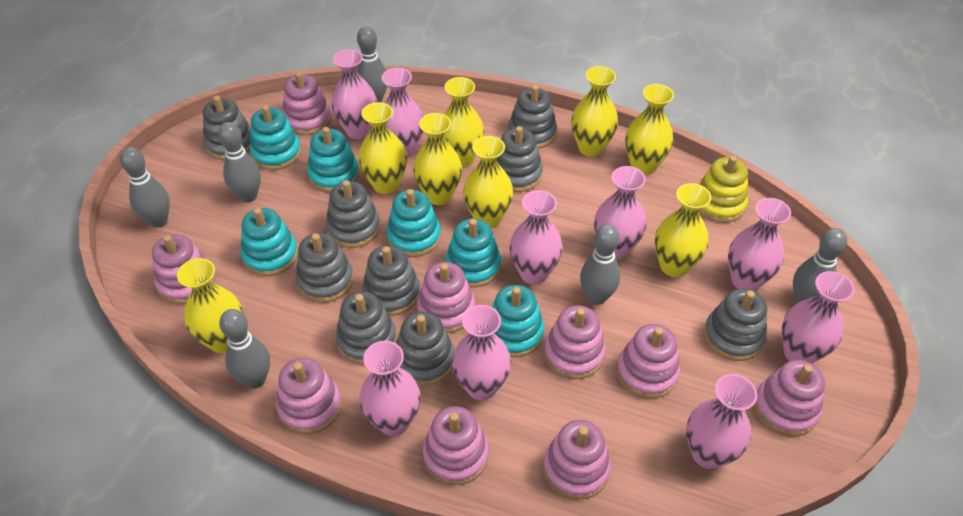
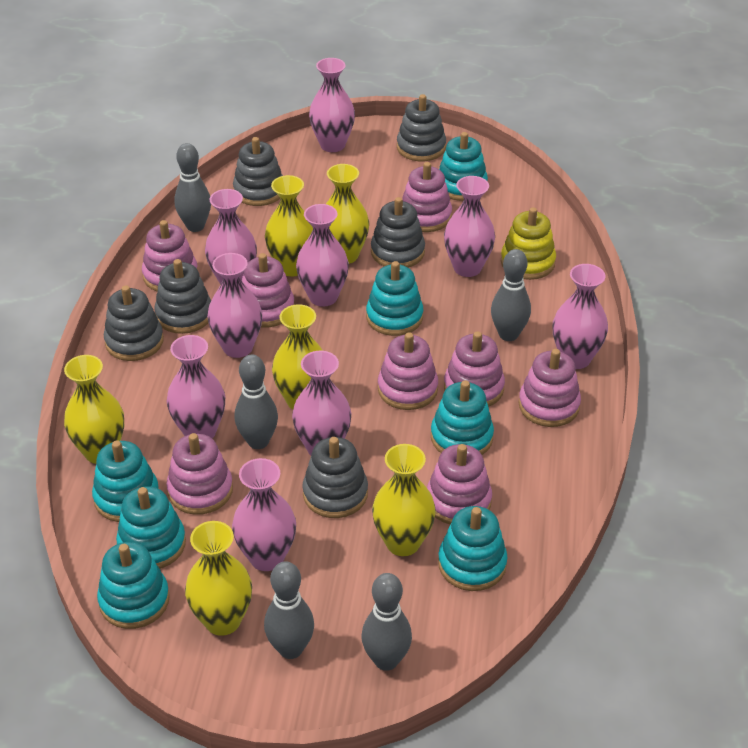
grey bowling pin: [120,147,170,228] [218,122,261,203] [219,309,270,389] [357,26,387,102] [580,224,620,305] [793,228,847,304] = 6 -> [174,143,211,232] [235,355,278,449] [264,561,314,659] [361,573,412,671] [491,249,531,341] = 5
grey stacking toy: [203,96,251,160] [295,233,353,303] [326,180,380,248] [336,292,396,365] [362,245,420,316] [396,312,454,386] [497,126,543,192] [508,85,557,149] [704,288,767,361] = 9 -> [104,285,164,361] [155,259,211,334] [233,137,283,206] [302,437,368,518] [371,197,425,268] [397,94,446,161] = 6
pink stacking toy: [152,234,215,304] [276,358,341,434] [282,72,332,135] [417,262,475,333] [423,406,489,485] [543,420,611,500] [544,305,606,379] [617,324,680,399] [754,360,825,437] = 9 -> [142,220,198,292] [166,433,233,515] [242,253,295,328] [378,332,438,410] [402,162,452,232] [427,444,492,524] [444,331,505,407] [518,349,581,427] = 8
turquoise stacking toy: [241,208,298,276] [250,105,301,170] [307,127,359,193] [386,189,441,257] [445,219,501,287] [492,285,544,357] = 6 -> [92,440,159,522] [97,542,170,629] [116,486,186,569] [366,261,423,336] [431,380,494,455] [438,506,508,591] [439,132,488,201] = 7
yellow vase: [177,258,243,353] [358,102,407,194] [413,113,462,205] [444,77,484,168] [463,136,513,228] [572,66,618,157] [625,84,674,175] [655,183,712,277] = 8 -> [64,355,124,464] [185,521,252,636] [265,175,313,277] [272,304,323,409] [326,164,369,264] [372,444,436,556] = 6

